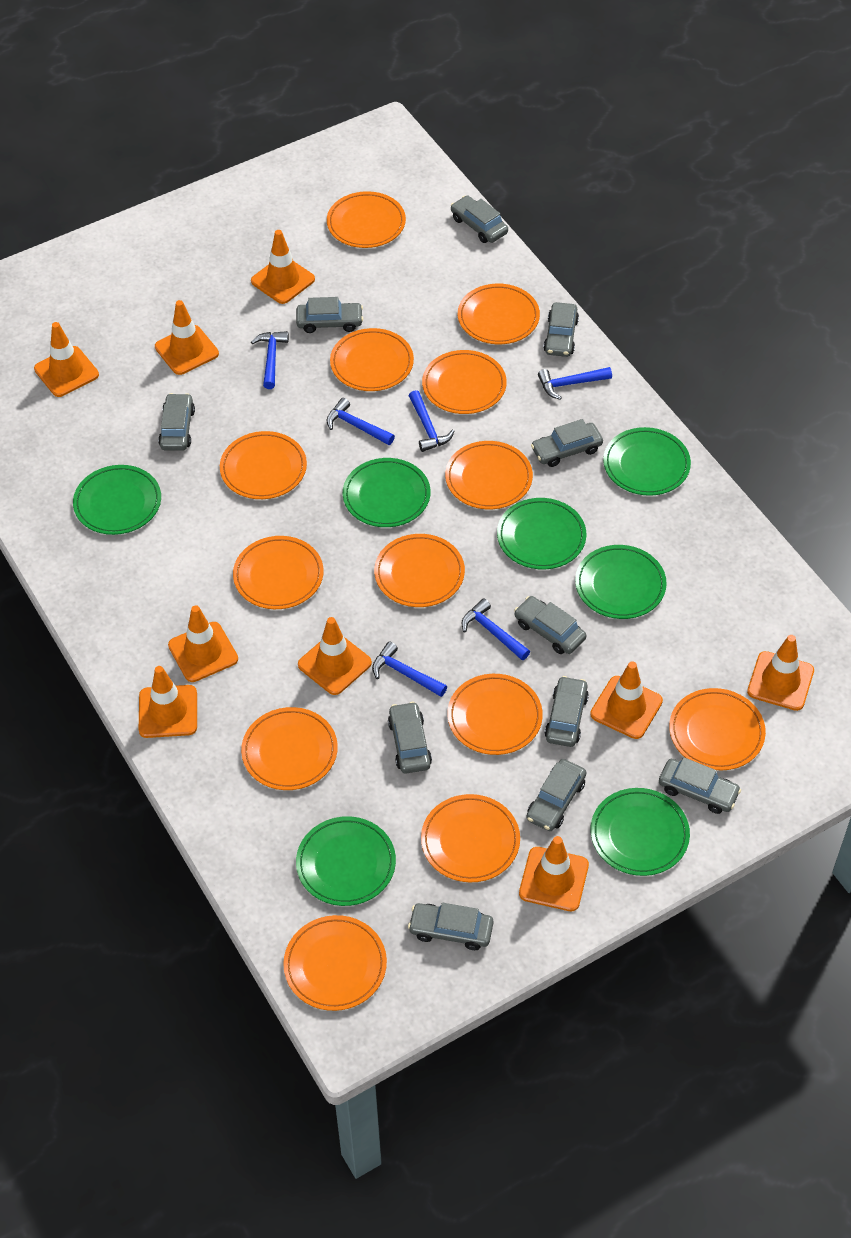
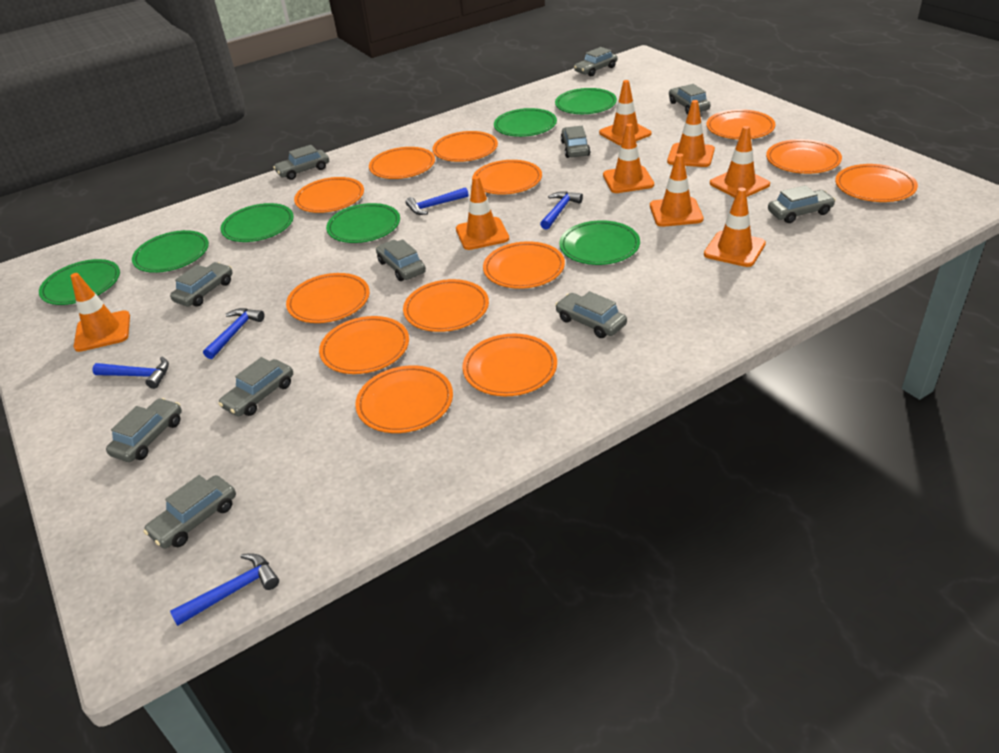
blue hammer: [251,331,289,389] [326,398,395,445] [372,642,447,697] [409,390,454,452] [461,598,530,660] [538,367,612,400] = 6 -> [92,357,169,389] [170,553,279,626] [203,308,264,359] [406,187,469,215] [540,191,583,230] = 5
orange traffic cone: [34,322,99,397] [139,666,197,738] [155,300,219,375] [168,605,238,682] [251,230,315,304] [298,617,372,695] [519,836,589,911] [590,661,663,739] [747,635,814,711] = 9 -> [71,273,130,352] [456,176,509,250] [599,80,651,145] [603,123,654,193] [650,153,704,227] [667,100,715,167] [704,188,766,267] [710,126,770,198] = 8

